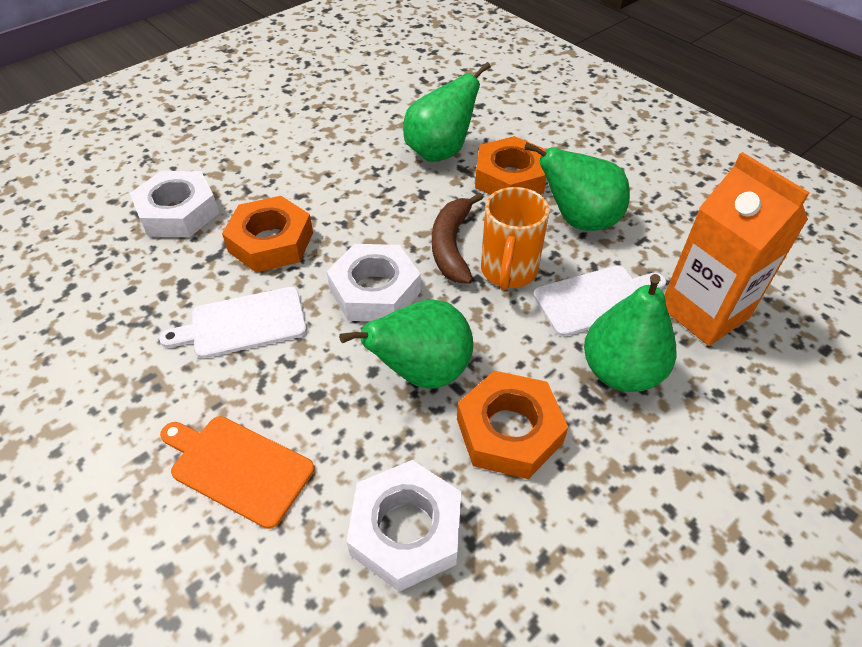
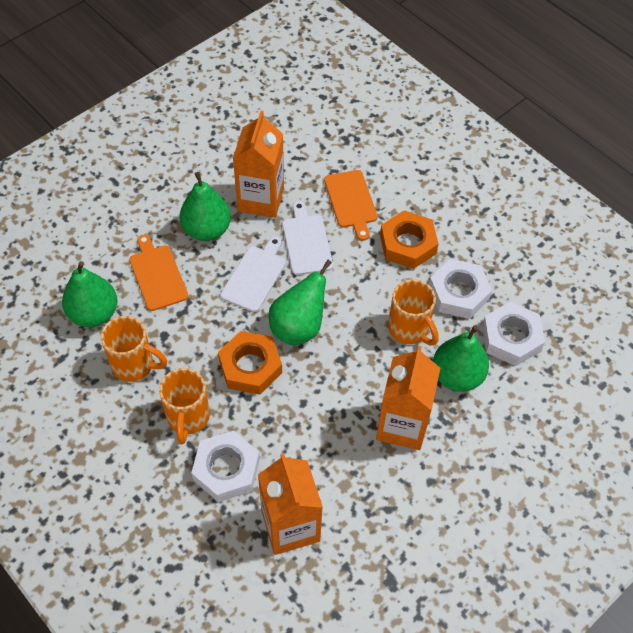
brown banana: [432,192,483,284] = 1 -> none = 0
orange carton: [664,152,810,346] = 1 -> [233,111,284,218] [258,453,323,555] [376,346,440,450] = 3
orange cutting board: [160,416,315,529] = 1 -> [129,234,188,311] [324,170,378,241] = 2
orange mug: [481,187,549,290] = 1 -> [101,316,167,382] [159,368,210,444] [388,279,439,346] = 3
orange nut: [222,196,313,273] [457,371,568,479] [475,136,546,195] = 3 -> [218,331,282,395] [380,210,439,269] = 2

